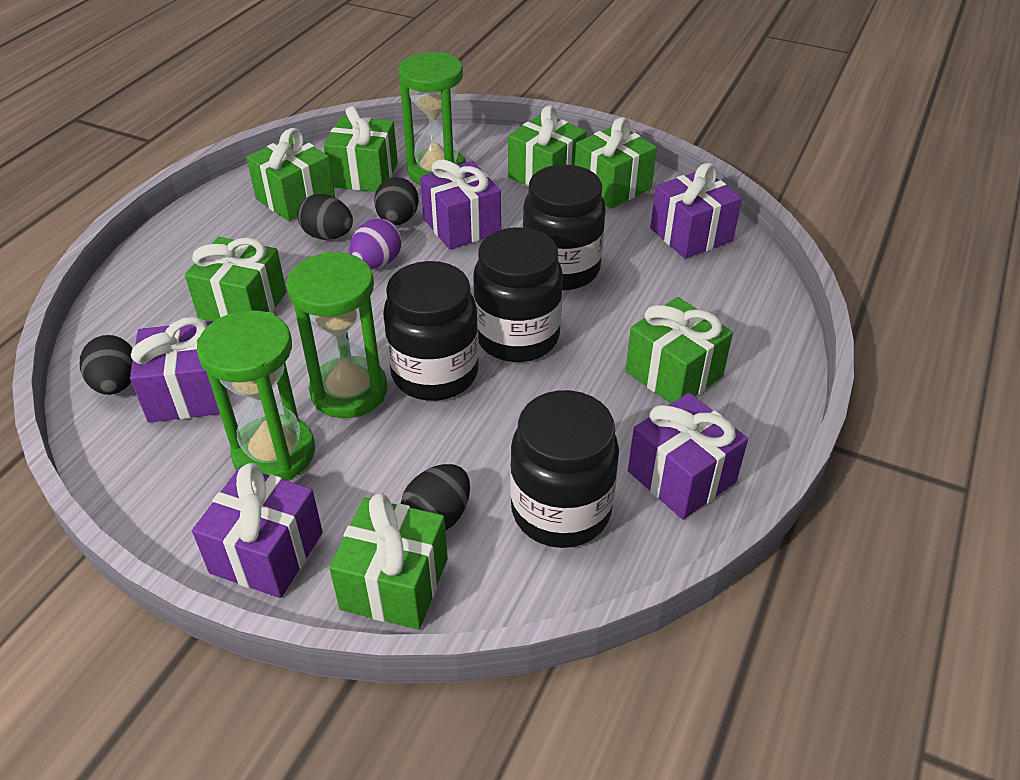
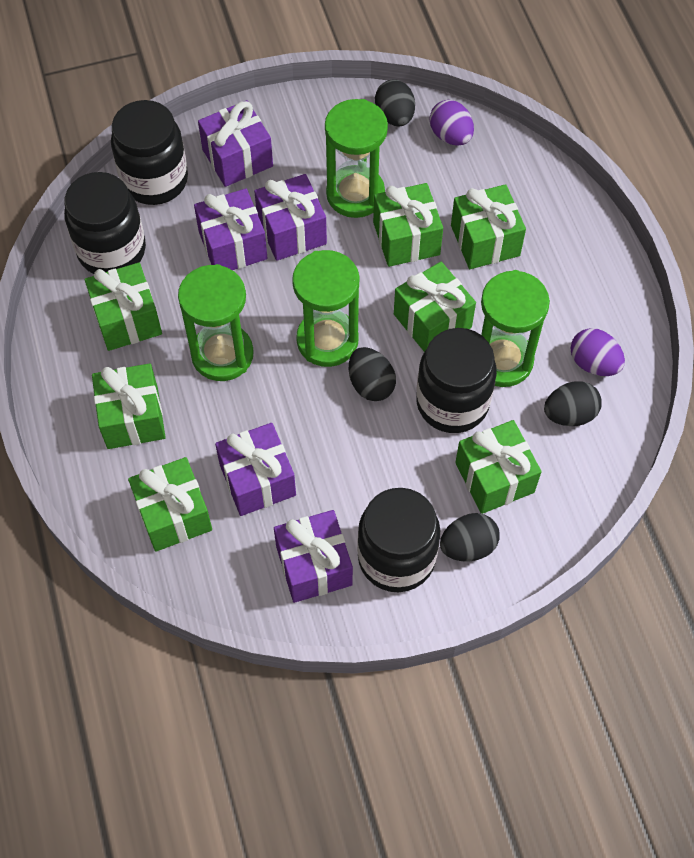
green hourglass: [197,310,315,481] [286,251,387,418] [398,52,466,185] = 3 -> [178,264,254,381] [292,250,360,367] [325,99,388,218] [481,270,550,387] = 4
purple egg: [349,218,402,269] = 1 -> [430,100,474,146] [570,328,625,376] = 2

